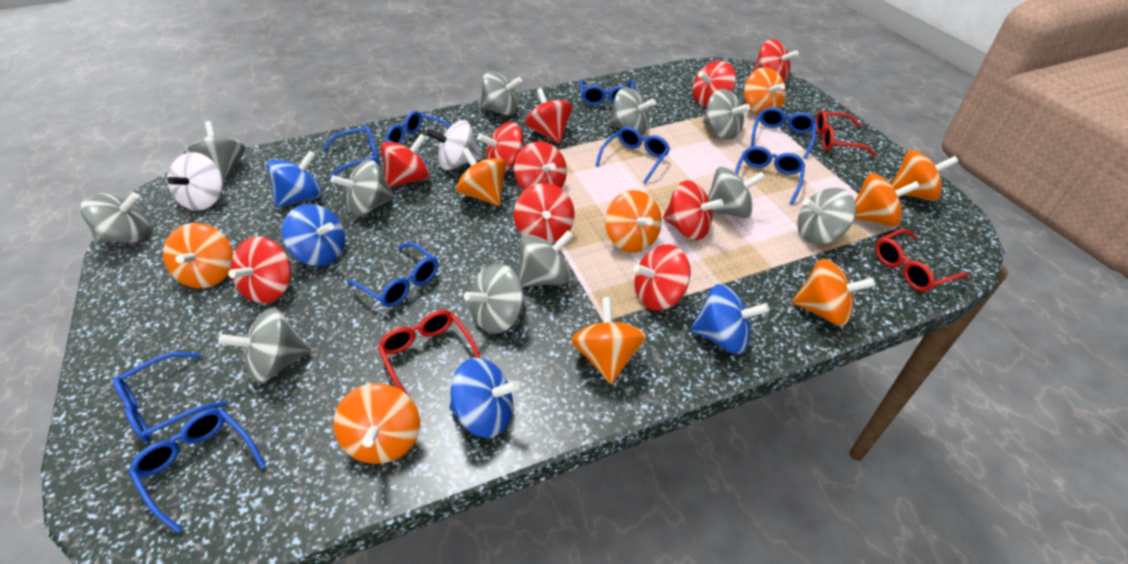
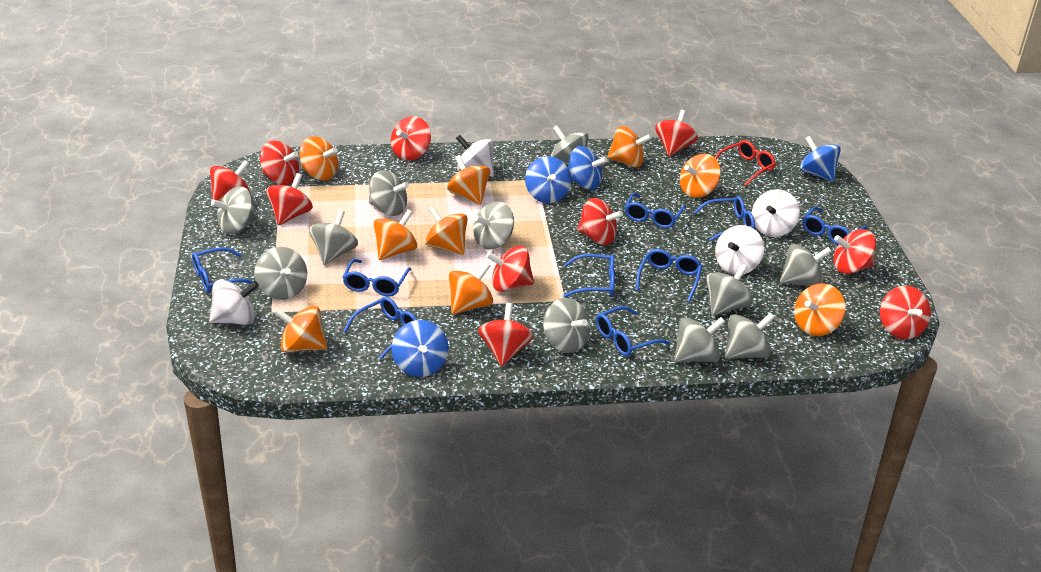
red glasses: [378,310,480,401] [816,110,877,156] [875,229,968,292] = 3 -> [715,140,776,186] = 1
white spinning top: [167,152,223,211] [427,120,482,170] = 2 -> [209,280,259,325] [456,135,494,176] [715,225,764,275] [752,189,800,237] = 4

